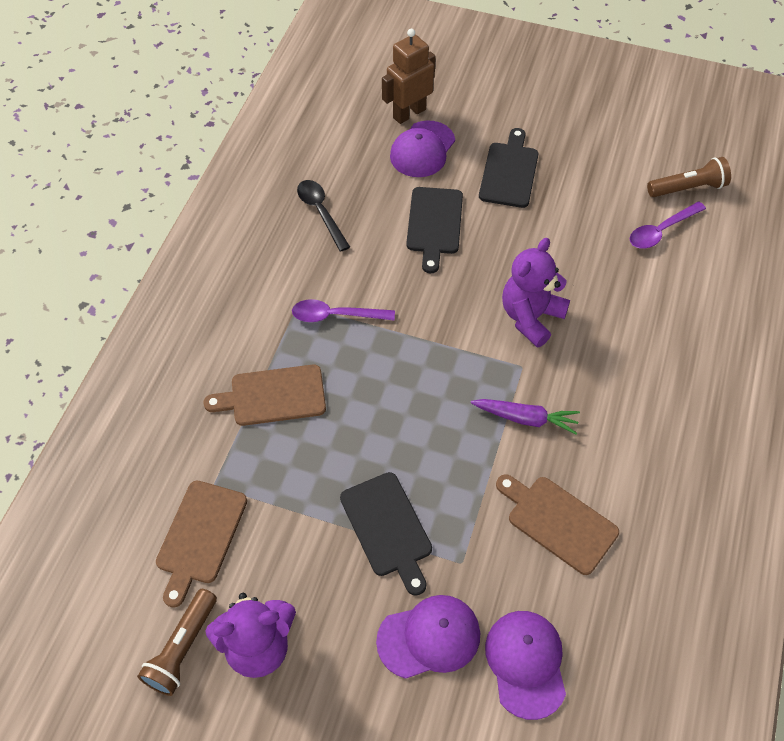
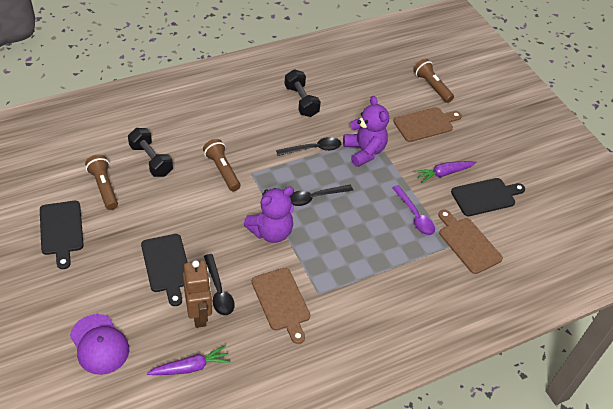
black dumbbell: none = 0 -> [128,128,173,177] [284,69,321,117] = 2
black spoon: [297,180,350,252] = 1 -> [204,254,235,316] [276,137,341,156] [290,185,353,206] = 3
brown flashlight: [137,589,217,696] [647,157,731,197] = 2 -> [85,154,118,210] [203,139,241,191] [413,59,454,103] = 3
purple cap: [376,595,480,679] [390,120,455,177] [485,611,566,720] = 3 -> [70,314,129,375] = 1
purple carrot: [471,399,580,434] = 1 -> [147,345,231,375] [415,161,477,183] = 2
purple spoon: [292,299,395,322] [630,202,706,249] = 2 -> [392,185,435,235] = 1

